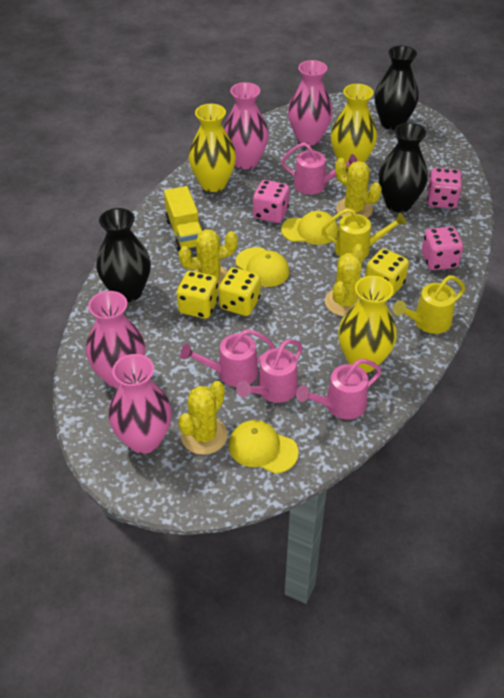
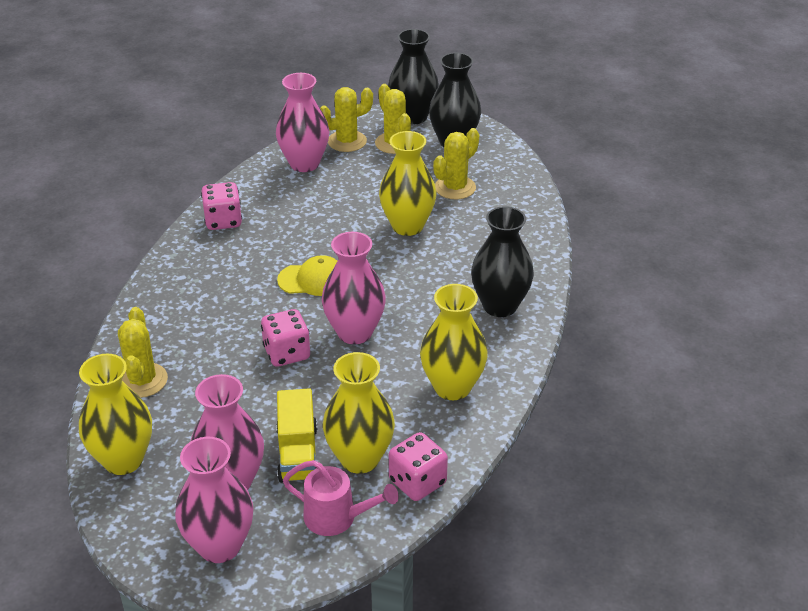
pink watering can: [180,329,275,387] [236,339,303,403] [281,143,358,195] [296,359,382,420] = 4 -> [283,460,399,536] = 1
yellow cap: [229,420,298,474] [236,247,289,287] [281,211,338,245] = 3 -> [277,255,337,296] = 1
yellow dice: [177,271,219,319] [219,267,261,316] [365,248,409,297] = 3 -> none = 0
yellow vase: [189,104,236,192] [331,84,377,170] [338,276,397,373] = 3 -> [79,354,152,475] [323,352,395,474] [379,131,436,236] [420,284,488,400] = 4
yellow watering can: [321,208,407,259] [393,275,465,334] = 2 -> none = 0

